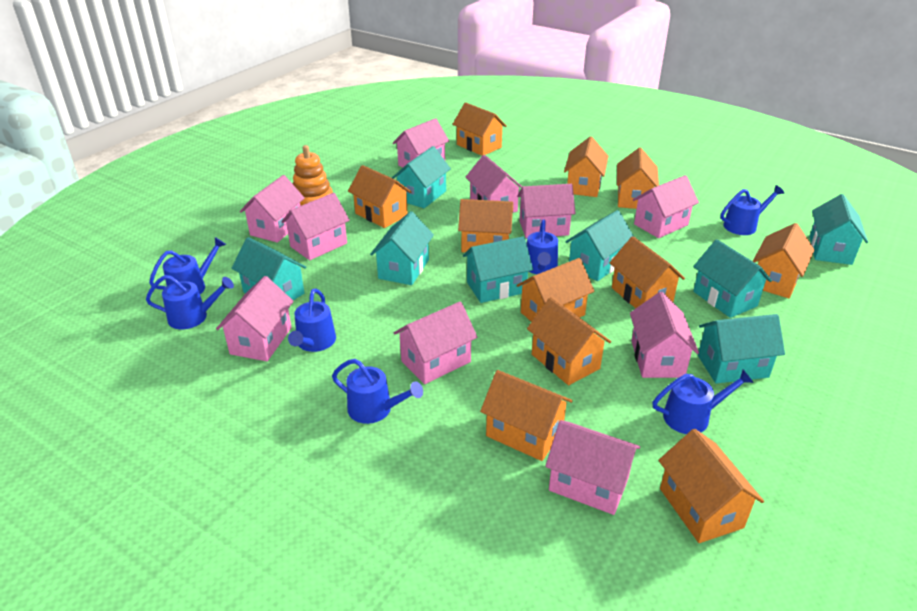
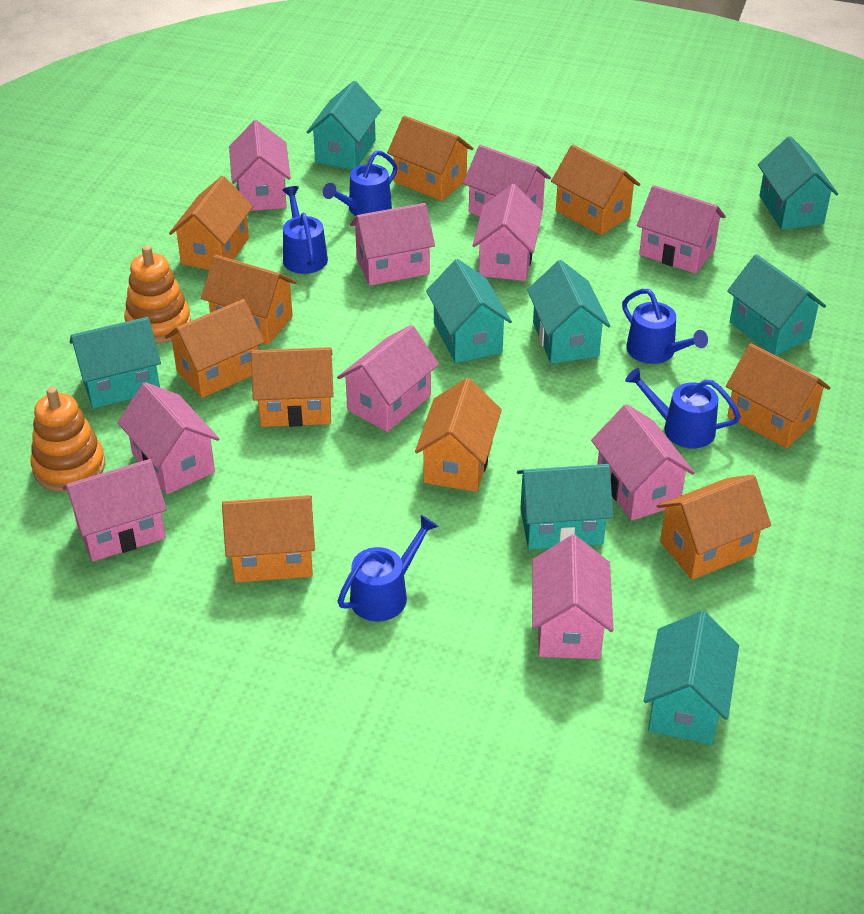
blue watering can: [146,275,234,329] [149,237,226,294] [288,288,336,352] [332,359,423,424] [527,219,558,274] [652,370,754,434] [721,185,784,235] = 7 -> [283,186,328,274] [323,150,398,216] [338,515,438,621] [622,289,708,364] [625,368,741,448] = 5
orange house: [348,165,411,228] [453,102,506,156] [458,199,513,252] [480,370,573,461] [517,258,595,322] [527,297,611,385] [564,136,608,197] [610,236,685,308] [617,147,659,209] [658,429,764,543] [753,223,814,298] = 11 -> [165,299,264,398] [169,176,253,270] [201,255,297,345] [222,495,315,583] [251,347,334,427] [387,115,473,201] [415,378,502,492] [551,145,640,235] [657,475,771,580] [726,343,831,448] = 10
orange stacking toy: [293,145,333,206] = 1 -> [30,387,105,492] [124,245,191,344] = 2

